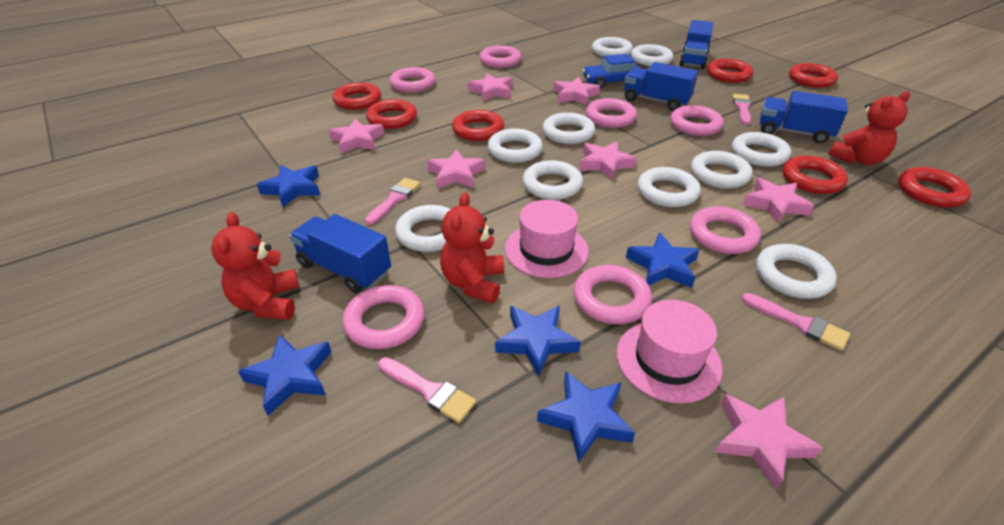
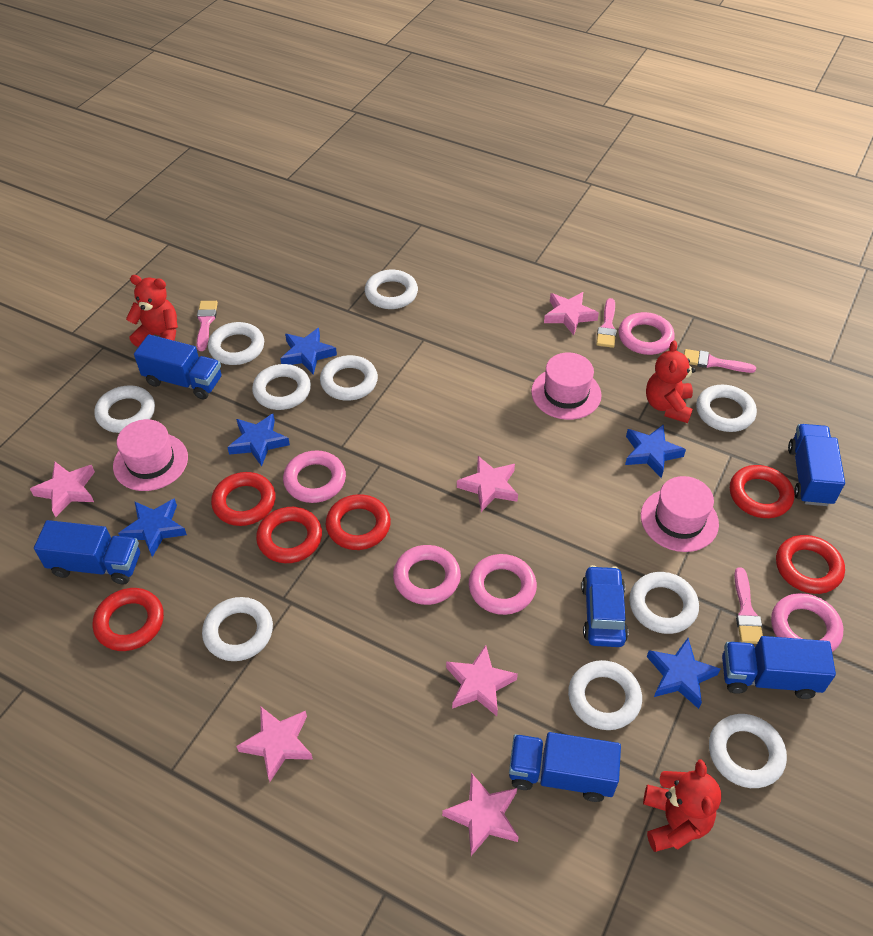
blue truck: [289,214,391,293] [624,62,698,111] [679,20,714,69] [760,91,848,143] = 4 -> [34,520,140,584] [134,334,222,400] [509,732,621,802] [722,636,836,699] [788,424,845,506] = 5
pink hat: [505,200,589,278] [616,300,722,403] = 2 -> [113,419,188,491] [531,353,602,420] [641,476,719,552] = 3
pink ring: [342,285,424,349] [390,67,435,92] [479,45,521,68] [573,265,652,324] [586,98,637,128] [670,105,723,136] [690,207,761,254] = 7 -> [283,450,346,503] [393,545,461,605] [469,554,537,615] [618,312,675,355] [771,593,843,652] = 5
pink star: [329,118,384,153] [427,149,485,188] [468,73,513,101] [553,77,600,105] [579,142,637,180] [716,394,823,490] [743,177,815,223] = 7 -> [30,462,95,517] [237,706,313,782] [442,773,519,856] [446,645,518,716] [457,456,518,512] [544,292,599,335] = 6
red ring: [333,82,381,110] [366,99,417,129] [452,110,504,141] [707,59,753,83] [783,156,848,194] [789,63,838,88] [898,167,971,208] = 7 -> [93,588,164,651] [211,472,275,526] [256,507,322,563] [326,494,391,550] [730,465,794,518] [776,535,845,594] = 6

